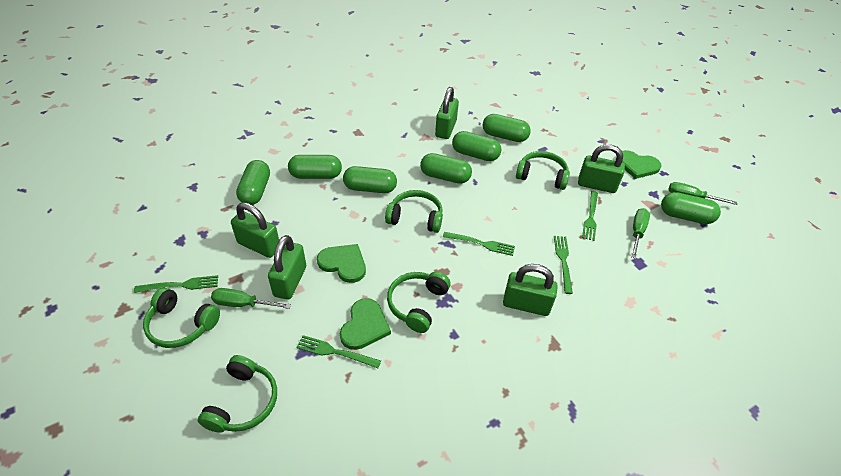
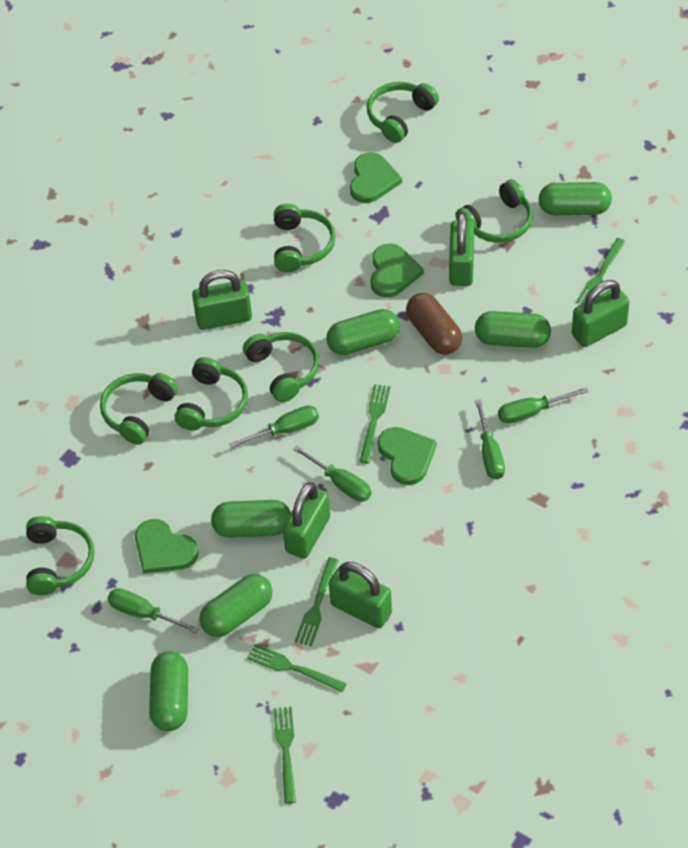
brown capsule: none = 0 -> [406,293,462,355] = 1
green capsule: [236,160,270,205] [288,155,342,179] [343,166,397,193] [420,153,472,184] [452,131,501,161] [483,114,531,142] [661,192,721,224] = 7 -> [149,651,188,731] [200,574,273,637] [211,500,291,538] [326,309,400,355] [475,311,551,348] [538,182,612,216] = 6
green headphones: [143,288,220,348] [198,355,277,432] [385,190,443,233] [387,272,451,333] [516,151,570,190] = 5 -> [26,516,95,595] [100,373,178,445] [174,357,248,431] [243,332,319,402] [274,204,336,273] [367,82,439,143] [455,179,533,243] = 7
green heart: [317,244,366,283] [340,298,391,350] [616,150,662,179] = 3 -> [135,519,198,574] [350,152,402,203] [370,243,424,298] [378,427,437,485] = 4
green screwdriver: [211,288,291,309] [631,208,650,259] [668,182,737,205] = 3 -> [108,588,199,633] [229,405,319,448] [293,445,371,502] [475,400,505,480] [498,387,588,424] = 5

